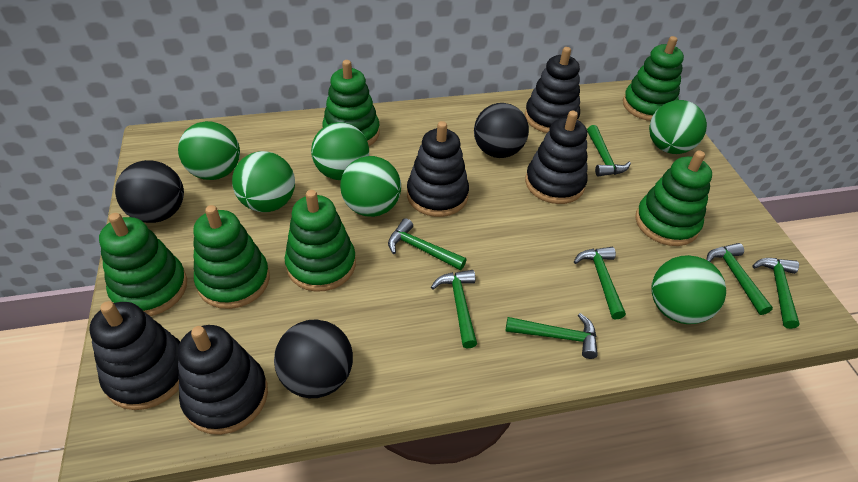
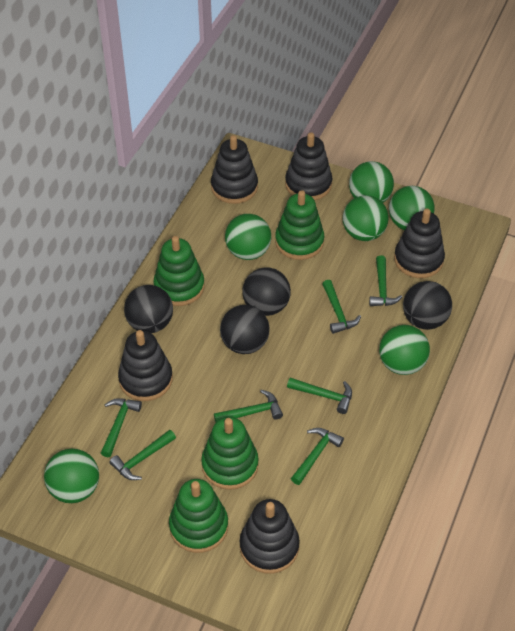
black ball: [115,160,184,223] [274,320,353,398] [474,103,529,158] = 3 -> [124,285,173,333] [220,305,270,354] [242,267,291,316] [403,281,452,330] = 4
green stacking toy: [99,213,187,316] [194,205,270,309] [285,190,356,292] [322,60,380,146] [623,36,684,121] [635,151,712,246] = 6 -> [153,236,205,306] [169,479,228,553] [201,417,259,490] [275,190,324,260] = 4

